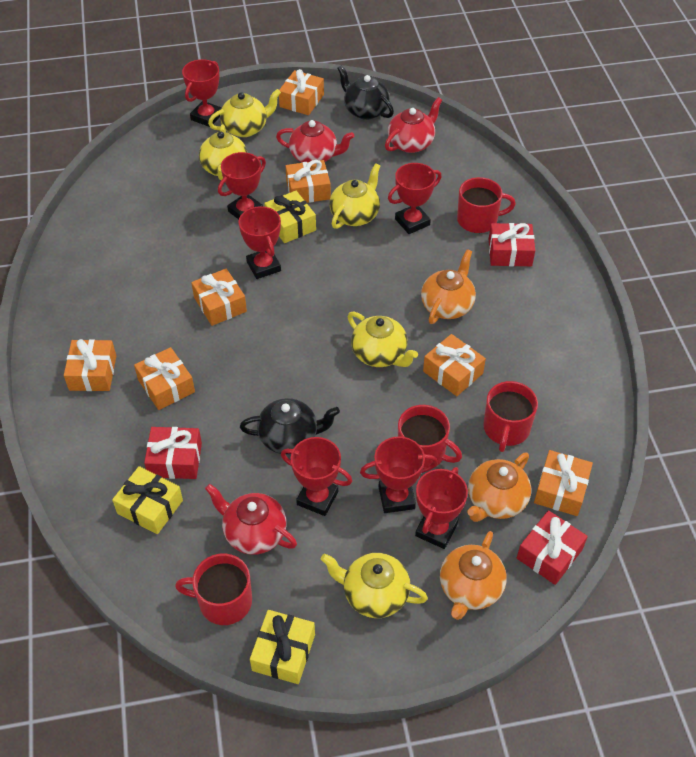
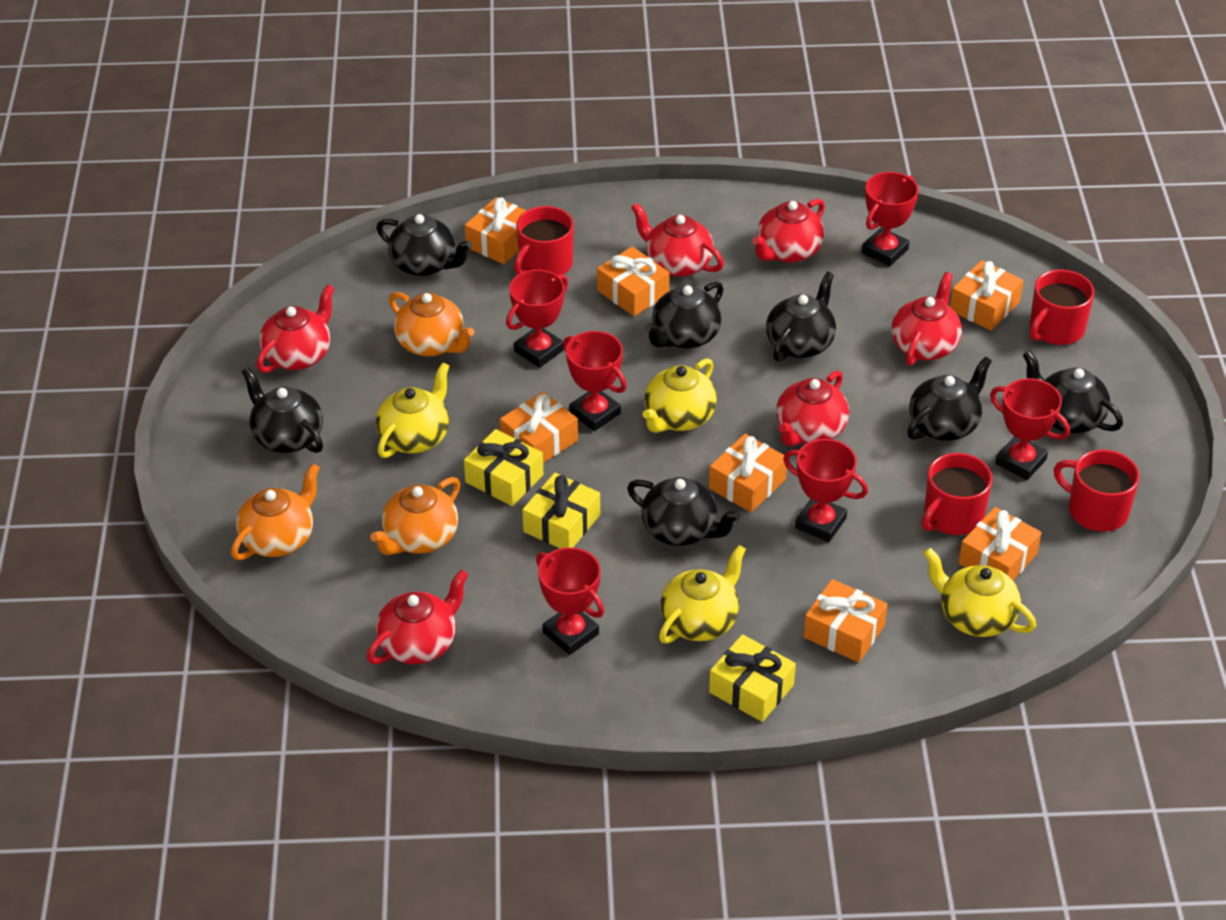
black teapot: [240,398,340,454] [337,65,394,120] = 2 -> [242,367,323,453] [377,214,472,276] [627,477,740,546] [645,282,724,349] [766,272,836,362] [907,356,992,441] [1023,351,1123,433] = 7
red gift: [144,427,202,479] [489,223,535,266] [517,510,588,585] = 3 -> none = 0
red teapot: [205,484,297,555] [276,120,354,162] [385,97,442,153] = 3 -> [257,284,334,373] [367,569,468,664] [631,203,724,277] [752,199,825,263] [776,371,849,447] [891,272,962,366] = 6
red trophy: [182,59,222,127] [218,152,266,219] [239,206,281,279] [281,437,352,516] [360,437,438,513] [388,163,441,234] [415,467,468,549] = 7 -> [506,270,568,368] [536,547,604,655] [563,331,627,431] [783,439,868,542] [862,172,918,266] [990,378,1070,480] = 6
yellow teapot: [199,125,247,180] [208,89,281,137] [321,553,428,618] [329,163,380,229] [348,312,418,367] = 5 -> [376,362,449,458] [643,358,717,433] [659,545,746,644] [923,548,1036,637] = 4

